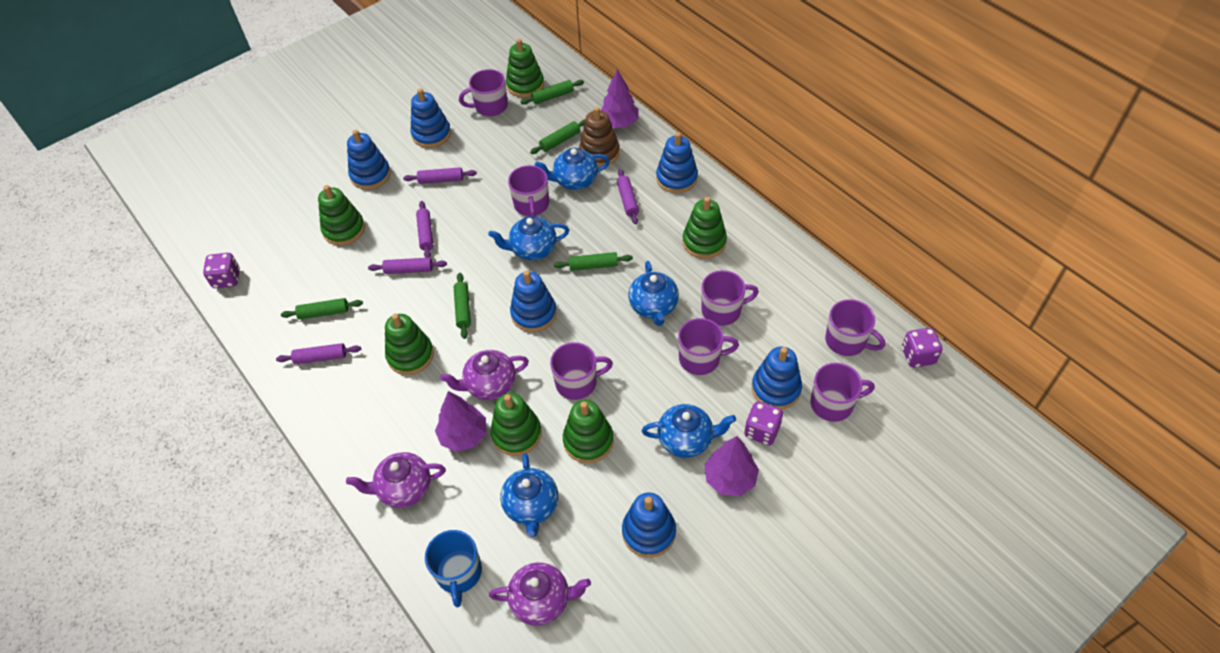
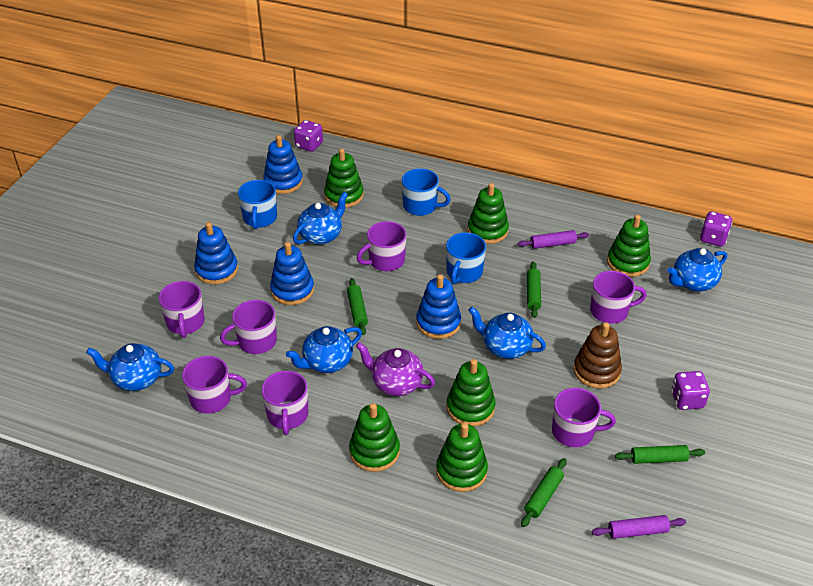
blue mug: [425,530,482,608] = 1 -> [238,180,277,230] [402,168,451,216] [446,232,486,284] = 3
blue stacking toy: [347,130,391,190] [411,88,451,148] [510,270,557,332] [622,492,676,558] [656,132,698,193] [752,347,802,409] = 6 -> [194,222,238,285] [263,135,303,194] [270,242,314,305] [416,274,461,339] = 4
green rolling pin: [281,298,363,320] [454,273,471,339] [521,80,584,105] [530,119,585,154] [554,252,633,271] = 5 -> [347,278,368,335] [521,458,567,527] [527,262,541,318] [615,445,705,464] = 4
purple rolling pin: [276,343,361,365] [368,258,447,274] [403,167,477,184] [416,201,433,258] [617,169,639,224] = 5 -> [518,230,589,249] [592,515,686,539] = 2
purple teapot: [346,452,445,508] [440,350,529,400] [489,562,591,626] = 3 -> [356,342,435,396] = 1
purple tree: [435,391,486,452] [601,69,639,128] [704,436,759,496] = 3 -> none = 0

